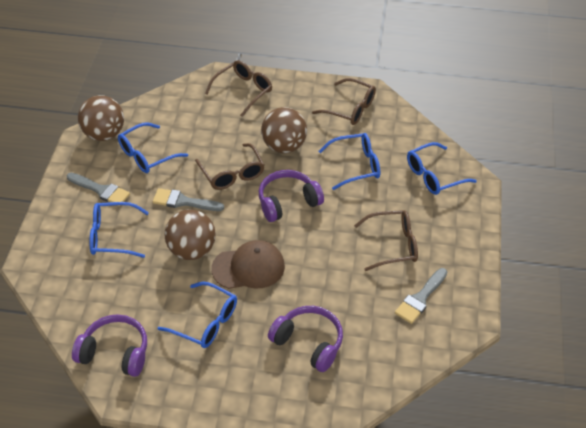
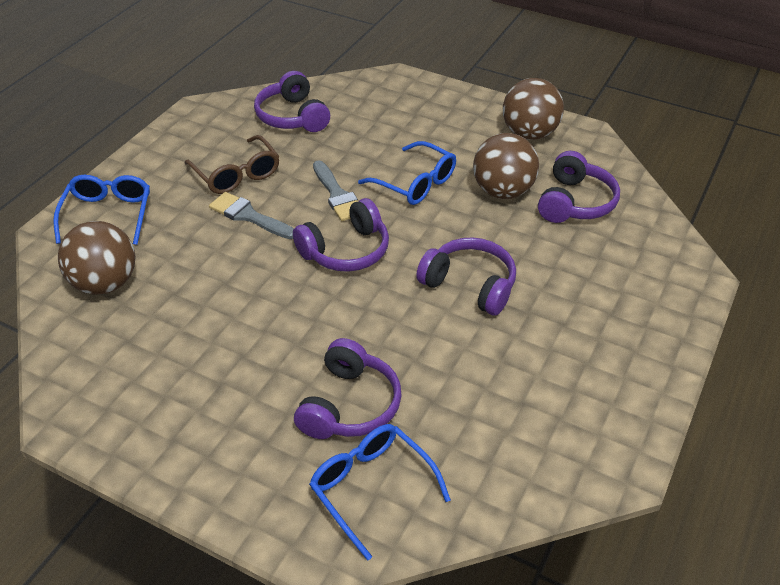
blue glasses: [89,202,149,258] [118,122,188,173] [157,282,237,348] [319,133,380,190] [407,142,477,195] = 5 -> [53,175,150,245] [309,424,451,561] [358,141,456,205] = 3
brown cap: [212,240,285,289] = 1 -> none = 0
brown glasses: [195,143,264,190] [205,60,272,117] [312,78,376,125] [354,210,418,271] = 4 -> [184,135,279,194] = 1
grey brush: [67,173,130,206] [153,188,224,211] [395,268,447,324] = 3 -> [209,192,294,239] [313,160,358,221] = 2
purple headphones: [72,314,147,377] [259,170,324,222] [268,306,343,372] = 3 -> [254,71,330,132] [293,198,389,272] [294,338,402,439] [416,237,516,316] [538,151,620,223] = 5

